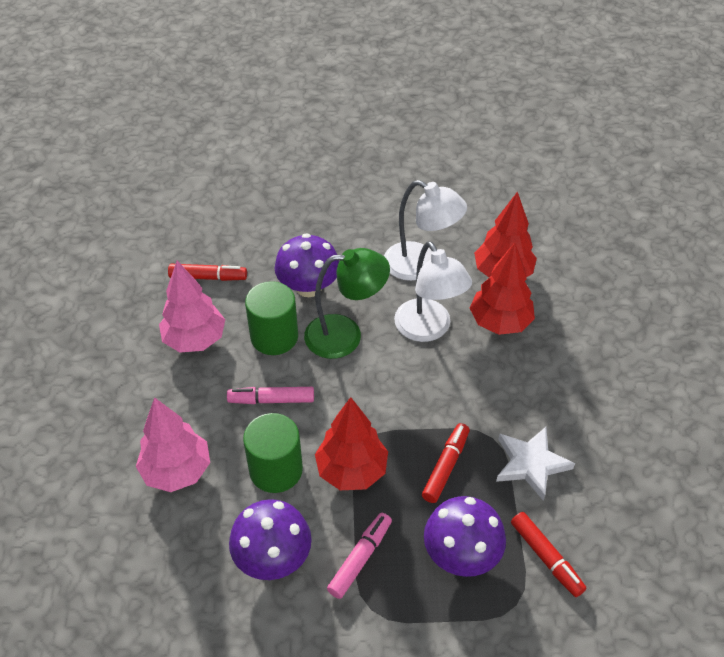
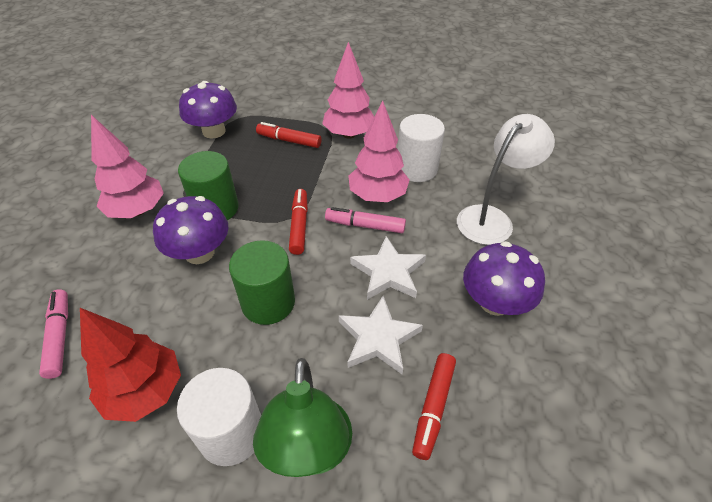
pink tree: [136,397,210,492] [159,260,225,352] = 2 -> [91,115,164,218] [322,42,374,139] [348,100,410,202] = 3
red tree: [315,397,388,490] [470,243,535,335] [474,191,537,277] = 3 -> [80,308,181,422] = 1
white cylinder: none = 0 -> [177,368,261,466] [398,114,445,182] = 2
white lamp: [384,180,467,281] [394,241,472,342] = 2 -> [457,114,555,245] = 1
white star: [496,427,575,501] = 1 -> [339,296,423,374] [350,236,426,300] = 2

